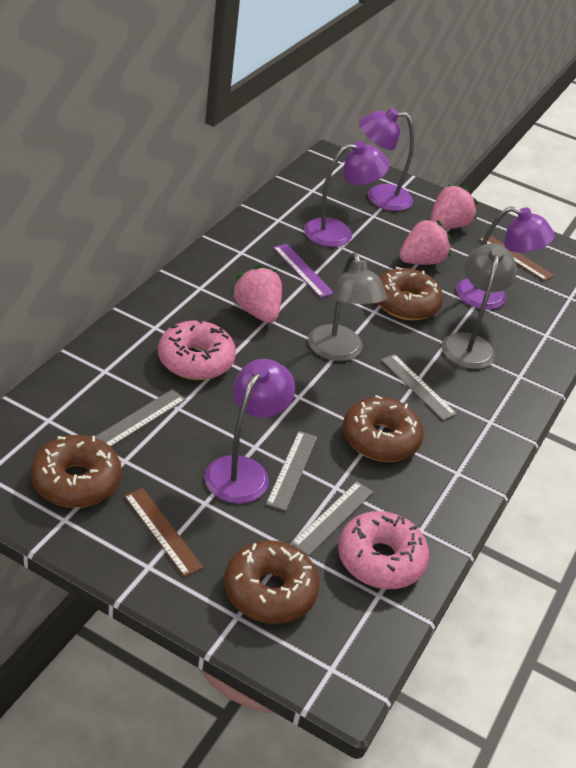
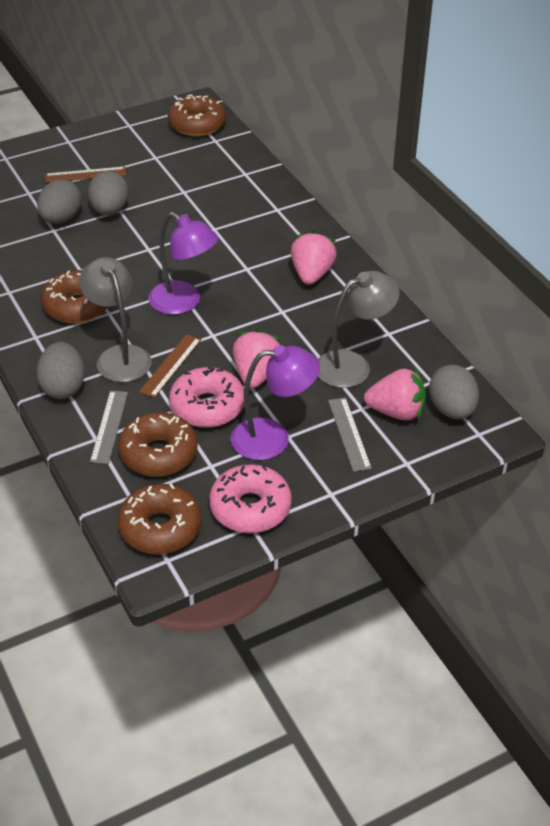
grey egg: none = 0 -> [37,179,82,224] [37,342,85,399] [88,171,129,215] [429,365,479,419] = 4
grey ruler: [95,389,186,447] [266,431,317,511] [291,481,373,556] [381,354,457,420] = 4 -> [90,391,128,464] [328,398,372,472] = 2
purple lamp: [204,359,295,503] [304,141,389,247] [359,108,414,211] [456,207,555,310] = 4 -> [148,212,218,315] [231,345,320,460] = 2
purple ruler: [273,244,333,298] = 1 -> none = 0

